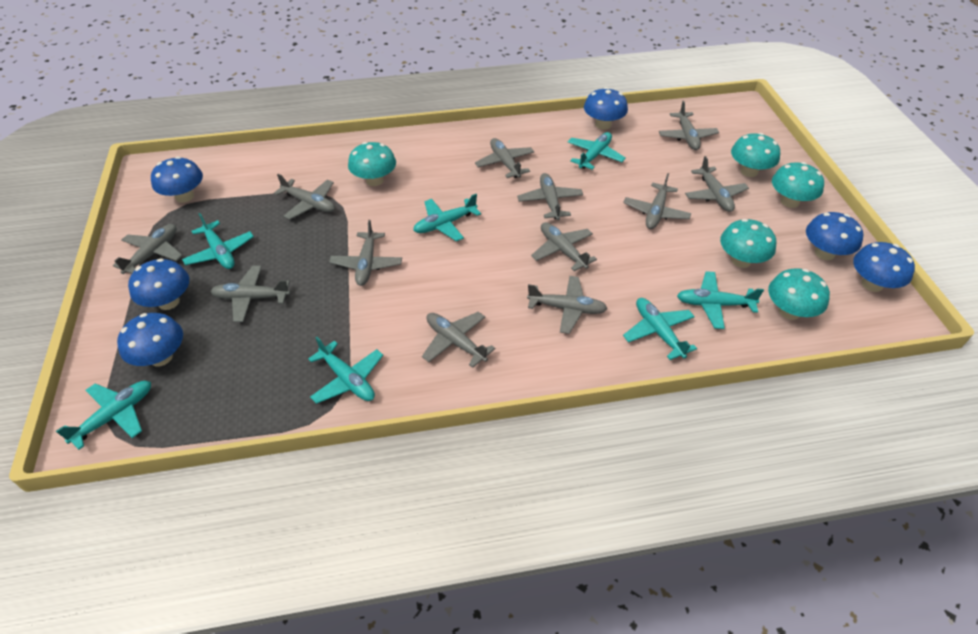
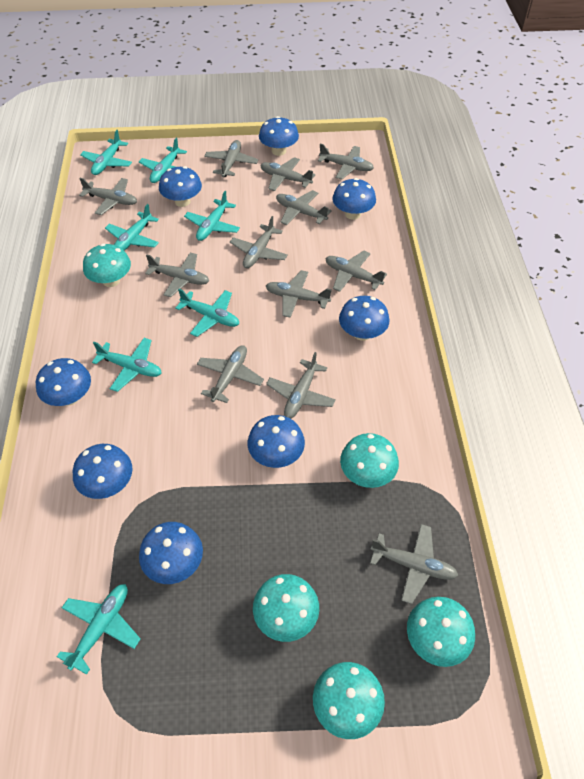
blue mushroom: [117,313,183,366] [128,258,189,310] [151,156,203,203] [584,87,628,130] [806,212,863,260] [853,242,915,292] = 6 -> [36,358,91,406] [73,444,132,499] [139,522,203,584] [159,166,202,207] [248,415,305,468] [259,116,299,156] [333,178,376,220] [339,296,390,341] = 8

